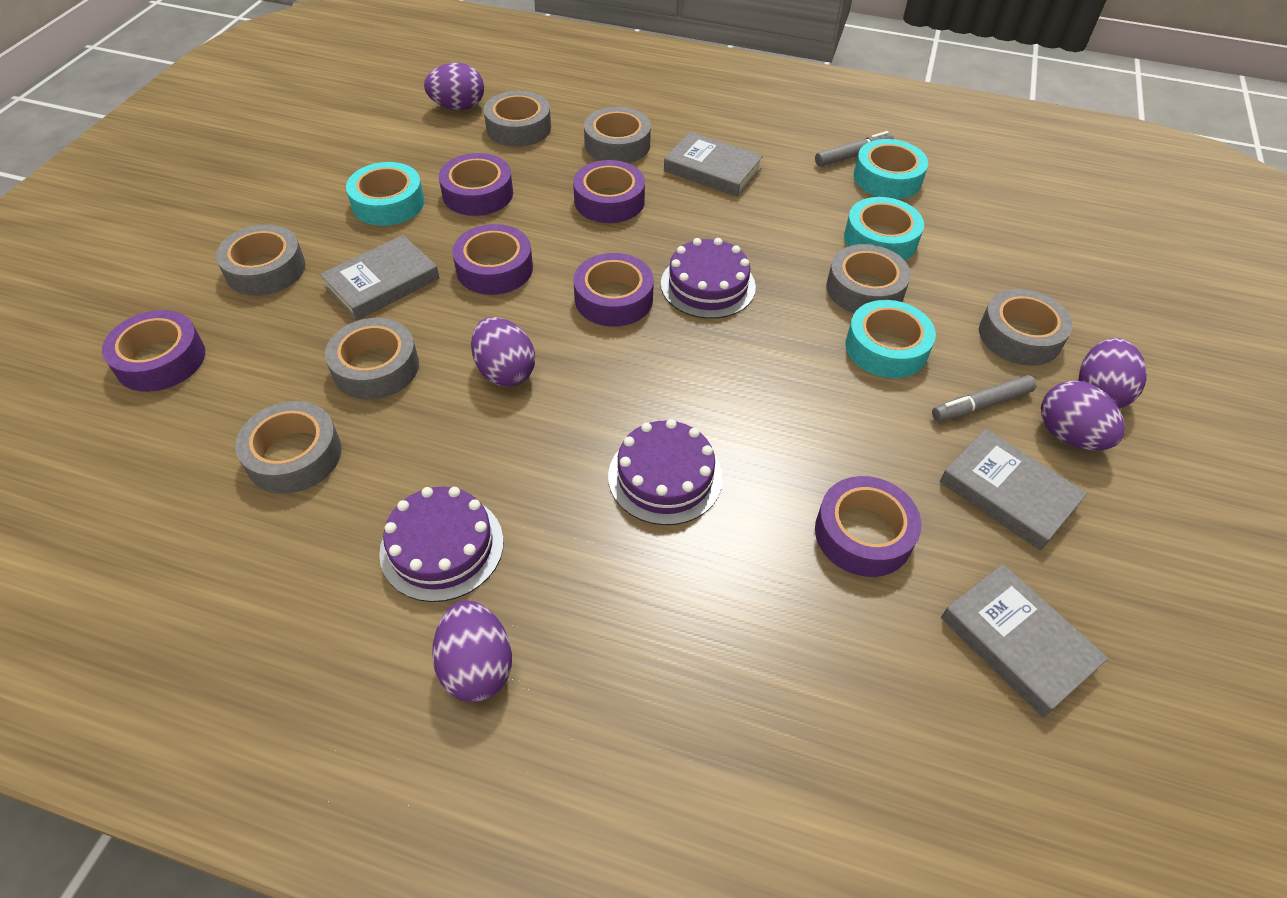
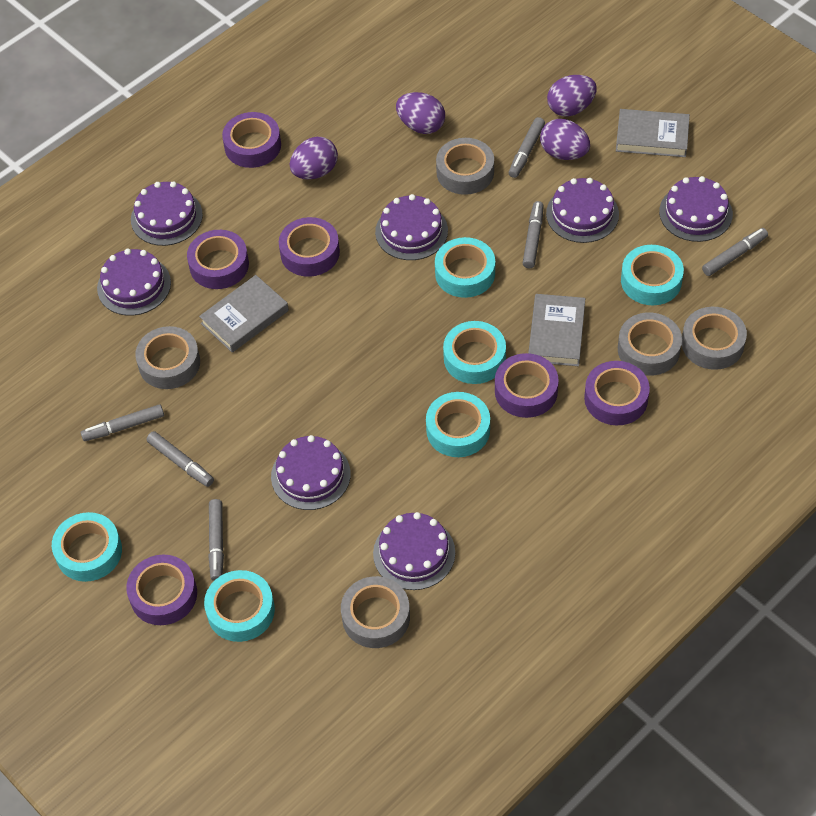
grey book: [320,235,440,321] [664,132,763,197] [940,429,1087,550] [941,564,1108,718] = 4 -> [199,275,289,353] [528,294,586,366] [616,109,690,157] = 3
grey marker: [815,131,894,167] [932,375,1036,422] = 2 -> [81,404,164,441] [146,431,214,487] [208,499,224,581] [509,117,545,178] [523,201,544,268] [702,228,768,276] = 6
grey tape: [216,224,305,296] [235,401,341,494] [325,318,419,400] [484,91,551,147] [584,107,651,163] [827,244,911,313] [979,289,1073,366] = 7 -> [135,326,200,389] [341,576,410,648] [436,138,494,195] [618,312,682,376] [682,307,747,370] = 5
purple cake: [379,486,503,602] [608,419,723,525] [661,238,756,319] = 3 -> [97,249,171,316] [131,181,203,246] [271,435,351,510] [373,512,455,590] [375,194,448,260] [546,178,619,243] [659,176,733,242] = 7
purple egg: [424,63,484,110] [432,600,512,702] [471,317,535,387] [1041,381,1125,451] [1078,338,1147,409] = 5 -> [290,137,338,179] [396,92,445,134] [540,119,590,160] [547,75,597,117] = 4
turquoise tape: [346,162,424,226] [844,197,924,260] [846,300,936,378] [854,139,928,199] = 4 -> [52,512,122,582] [204,570,275,642] [426,392,490,457] [435,237,495,298] [443,321,506,384] [621,245,684,305] = 6

